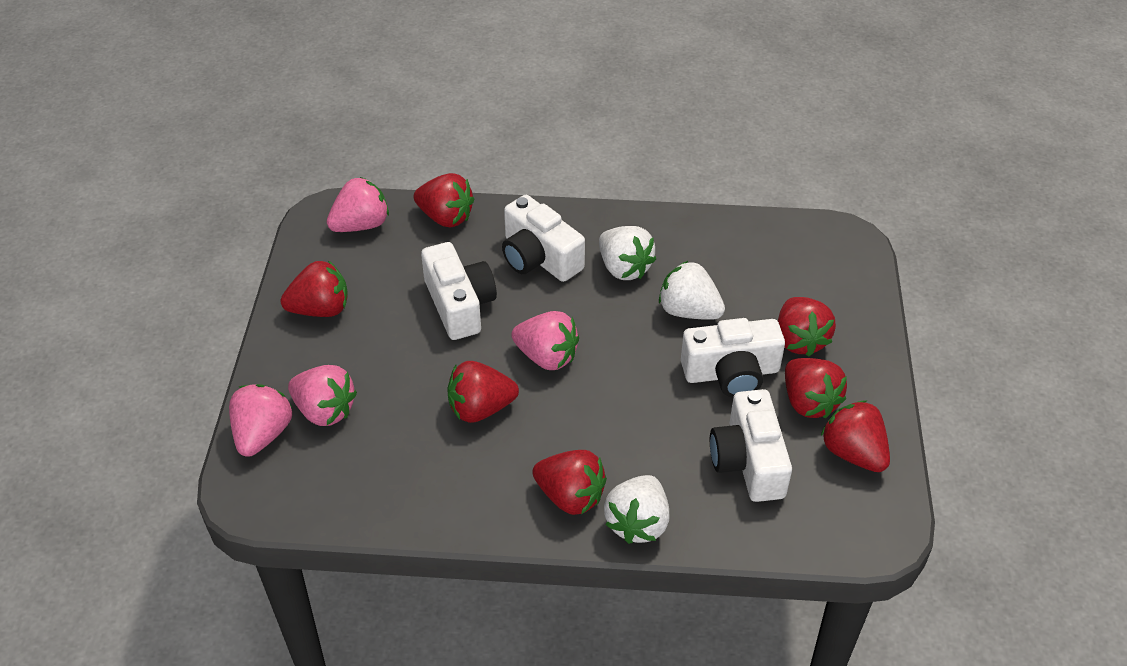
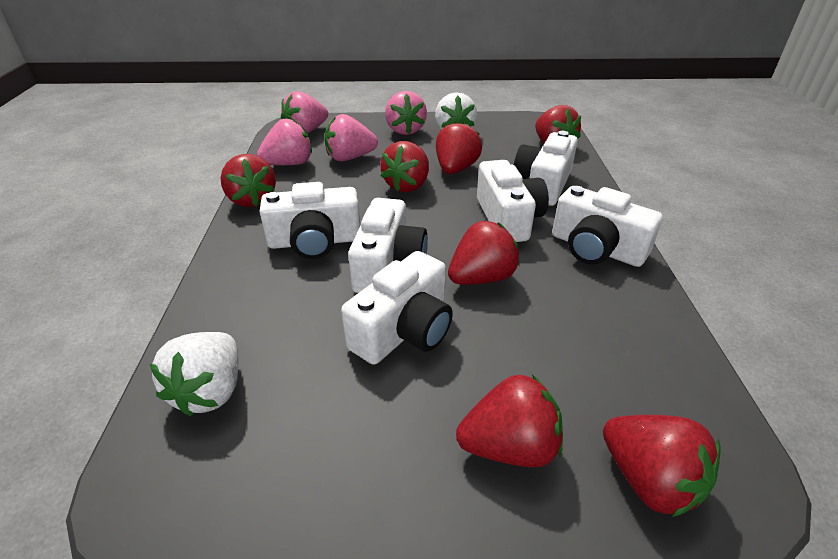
white camera: [421,242,497,340] [502,195,585,282] [681,318,785,398] [710,389,792,502] = 4 -> [260,182,360,259] [341,251,453,365] [348,198,428,293] [477,160,549,242] [514,131,578,206] [552,186,663,267] = 6
white strawberry: [599,226,656,280] [604,475,669,544] [659,261,725,320] = 3 -> [150,332,238,416] [435,92,477,130] = 2

